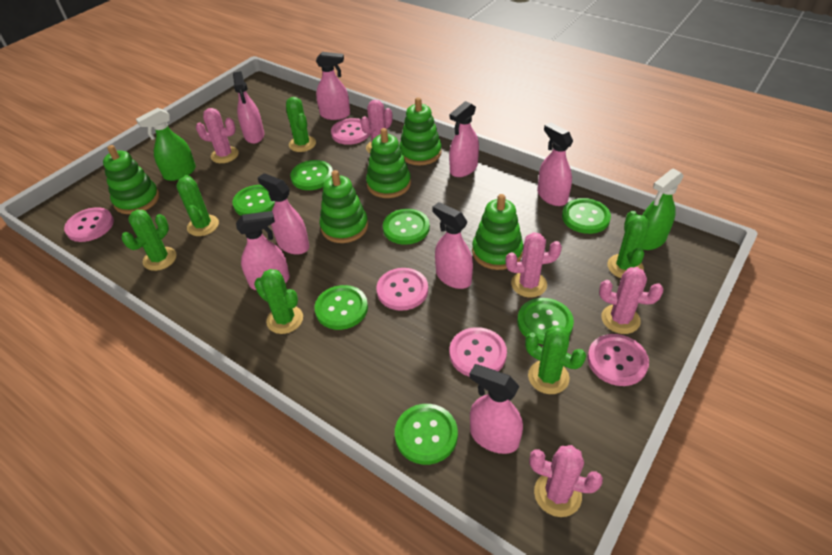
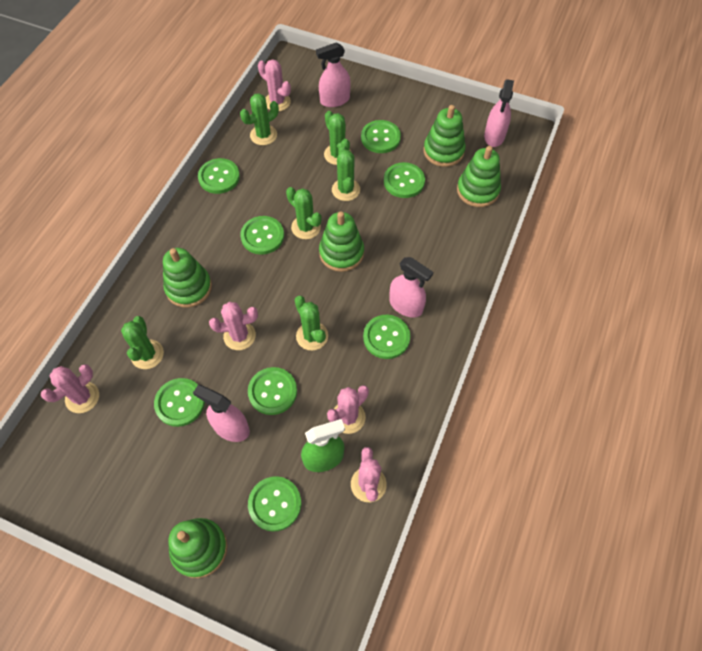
green button: [232,185,275,216] [290,160,333,190] [314,285,368,330] [383,209,430,245] [395,404,458,465] [517,298,574,345] [562,198,611,234] = 7 -> [154,378,205,427] [198,158,240,194] [240,216,284,255] [248,367,297,415] [248,476,301,532] [361,120,401,153] [363,315,411,359] [384,162,425,198] = 8
green spray bottle: [136,108,196,181] [642,169,684,250] = 2 -> [301,419,345,472] = 1
pink button: [64,207,114,242] [331,118,370,145] [376,268,428,311] [450,327,507,376] [587,334,649,386] = 5 -> none = 0
pink spray bottle: [233,71,264,144] [236,211,290,290] [258,173,309,255] [316,52,350,120] [432,202,473,289] [449,101,479,177] [469,364,523,454] [537,123,573,206] = 8 -> [193,385,250,442] [316,42,351,107] [389,257,433,317] [484,79,514,147] = 4

